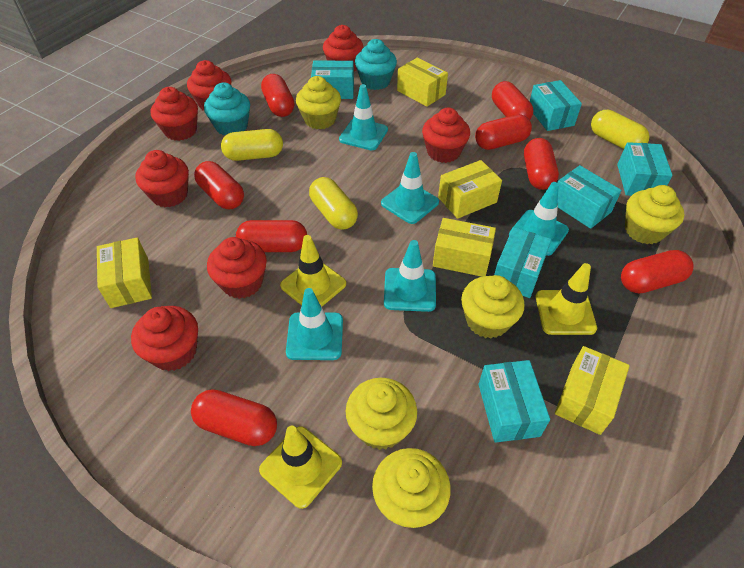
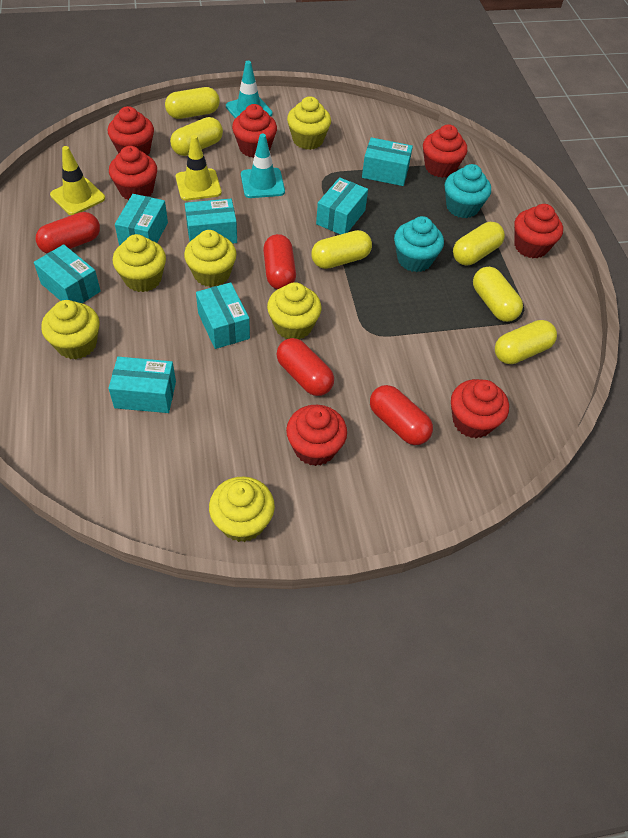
red capsule: [191,389,277,446] [194,161,244,209] [236,220,307,252] [261,74,294,117] [475,114,532,150] [492,81,533,120] [524,138,559,190] [621,250,694,293] = 8 -> [36,212,100,253] [263,234,296,289] [276,338,334,396] [370,385,433,445] = 4
turquoise box: [311,61,354,99] [479,360,550,443] [494,227,552,298] [530,80,582,131] [557,165,622,229] [617,142,673,196] = 6 -> [34,244,101,303] [109,357,176,413] [115,194,168,246] [185,199,237,243] [196,282,250,349] [316,177,368,235] [362,137,413,186] = 7
turquoise traffic cone: [286,288,343,360] [339,84,388,150] [381,152,439,224] [384,240,436,312] [509,182,569,256] = 5 -> [226,61,273,118] [241,134,285,198] = 2
yellow box: [97,237,152,308] [397,58,448,107] [433,218,496,277] [438,160,502,219] [555,346,630,435] = 5 -> none = 0
yellow capsule: [221,129,283,161] [309,177,358,230] [591,110,650,149] = 3 -> [165,87,220,119] [170,117,223,156] [311,230,372,269] [453,222,505,265] [473,267,523,322] [495,320,557,364] = 6
yellow cupcake: [296,76,341,129] [346,378,417,450] [372,448,451,528] [461,275,524,338] [625,185,684,244] = 5 -> [41,300,99,360] [113,234,166,292] [184,230,237,287] [209,477,275,542] [267,282,322,340] [287,97,331,150] = 6
yellow traffic cone: [259,426,342,509] [280,235,346,306] [536,263,597,335] = 3 -> [50,146,105,215] [176,135,222,201] = 2

